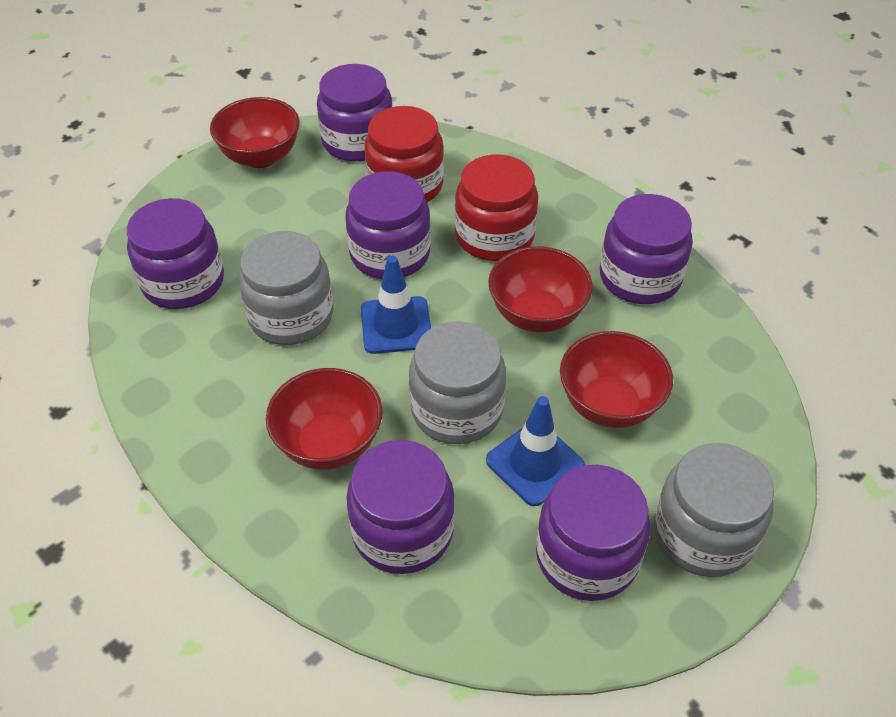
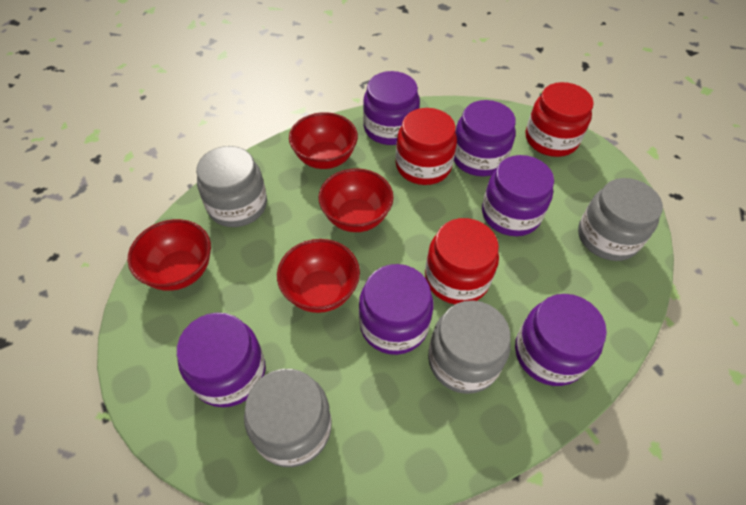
blue traffic cone: [361,255,431,354] [486,396,585,506] = 2 -> none = 0
grey jar: [239,231,333,345] [409,321,506,444] [654,443,774,577] = 3 -> [196,146,267,227] [244,369,331,467] [428,300,510,394] [578,178,663,261] = 4
red jar: [365,106,444,202] [455,154,538,261] = 2 -> [396,108,457,185] [425,218,499,304] [525,82,594,157] = 3

